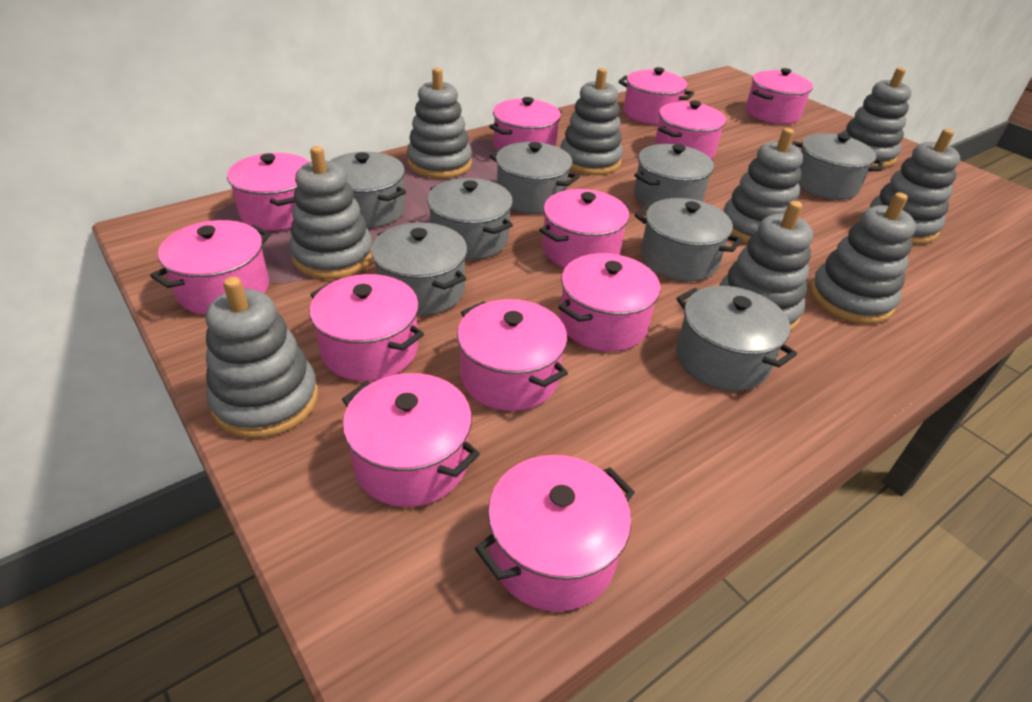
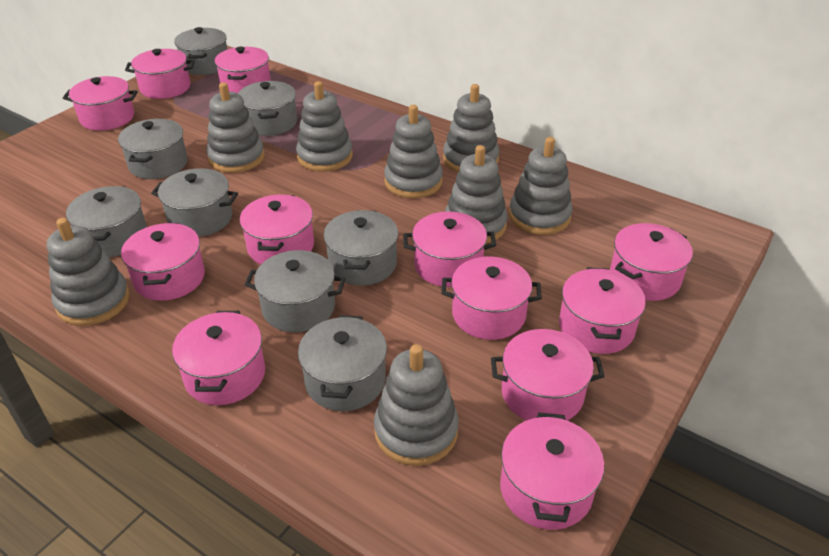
grey stacking toy: [206,277,319,438] [290,146,373,279] [407,68,472,179] [560,68,623,175] [719,201,813,332] [724,128,803,244] [810,193,916,324] [842,68,911,168] [870,129,960,245] = 9 -> [47,218,130,326] [206,82,265,173] [296,81,353,172] [374,344,459,466] [384,105,443,198] [443,84,500,172] [445,145,508,243] [509,137,573,235] = 8

